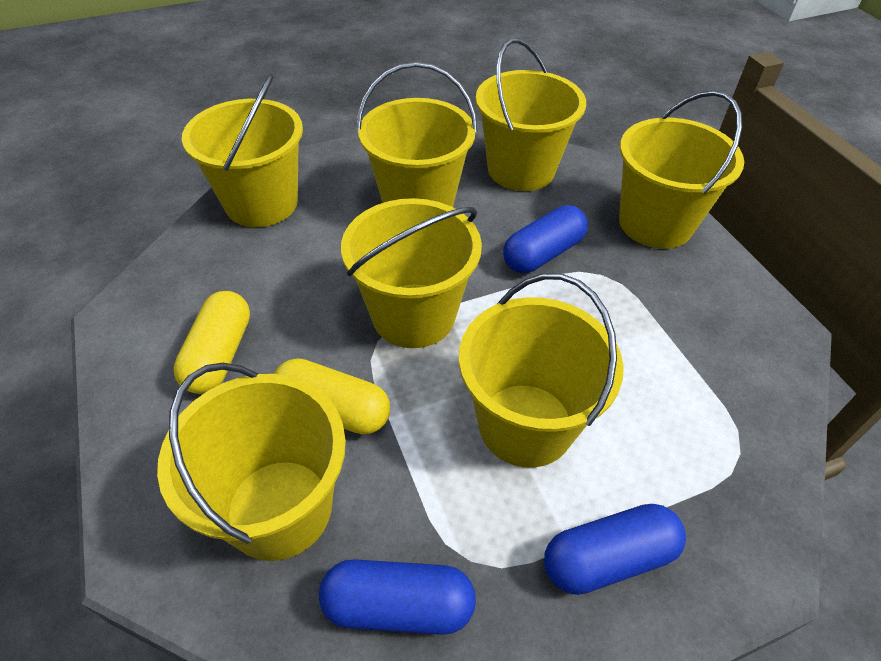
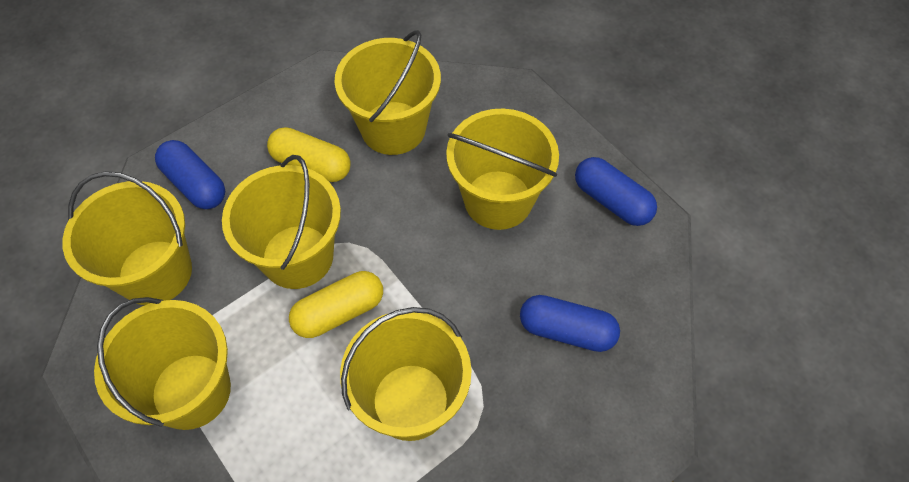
yellow bucket: [157,363,346,561] [182,74,303,227] [341,198,482,348] [356,62,477,207] [459,273,624,468] [475,38,586,191] [619,90,744,249] = 7 -> [63,171,192,305] [94,297,231,430] [222,155,341,289] [334,30,441,155] [340,307,472,441] [446,109,559,230] = 6

